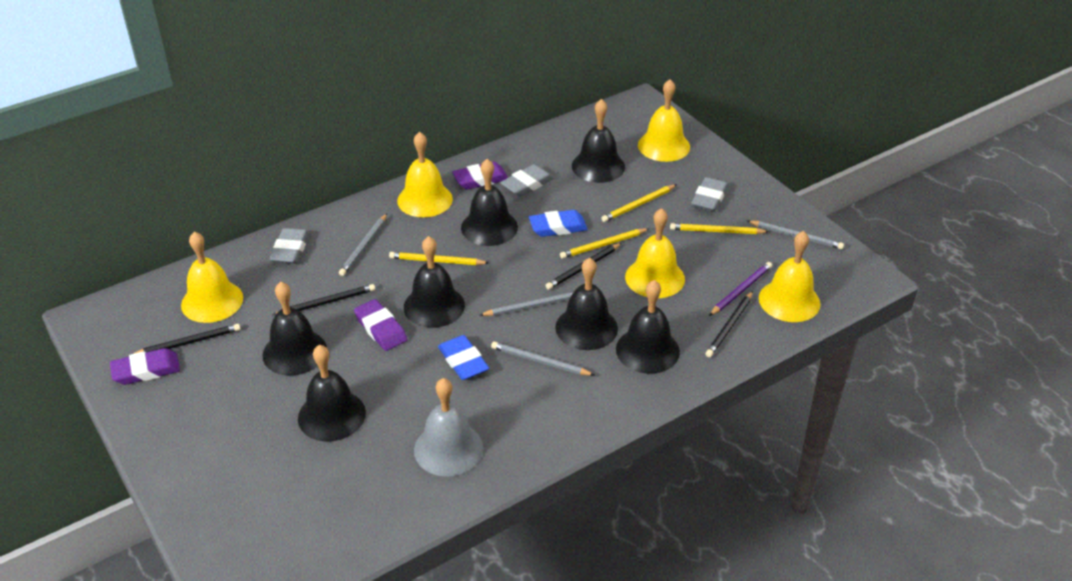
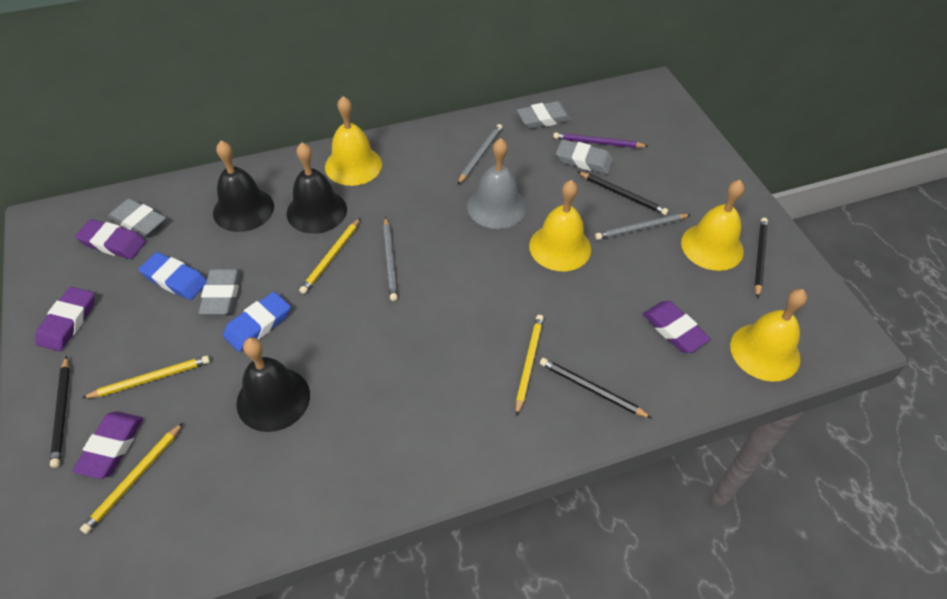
black bell: [262,282,327,376] [298,345,366,442] [404,236,465,328] [461,159,518,246] [555,257,618,350] [572,99,625,183] [616,280,680,374] = 7 -> [213,141,274,232] [236,337,310,432] [287,143,347,234] = 3
grey eraser: [270,228,309,264] [500,164,554,197] [691,177,728,212] = 3 -> [108,198,166,237] [199,269,241,315] [517,101,572,129] [556,139,613,174] = 4
grey pencil: [339,214,387,276] [479,291,574,316] [491,342,595,376] [748,220,844,249] = 4 -> [383,217,397,301] [457,124,502,185] [595,214,691,240] = 3
purple eraser: [110,348,180,385] [354,299,408,351] [452,162,508,189] = 3 -> [35,287,94,351] [72,411,143,479] [75,219,146,259] [643,301,710,353] = 4
yellow bell: [181,231,243,323] [397,132,453,217] [625,208,685,298] [638,79,690,162] [759,231,820,322] = 5 -> [325,96,382,186] [529,180,591,271] [681,180,745,271] [730,289,807,382] = 4

